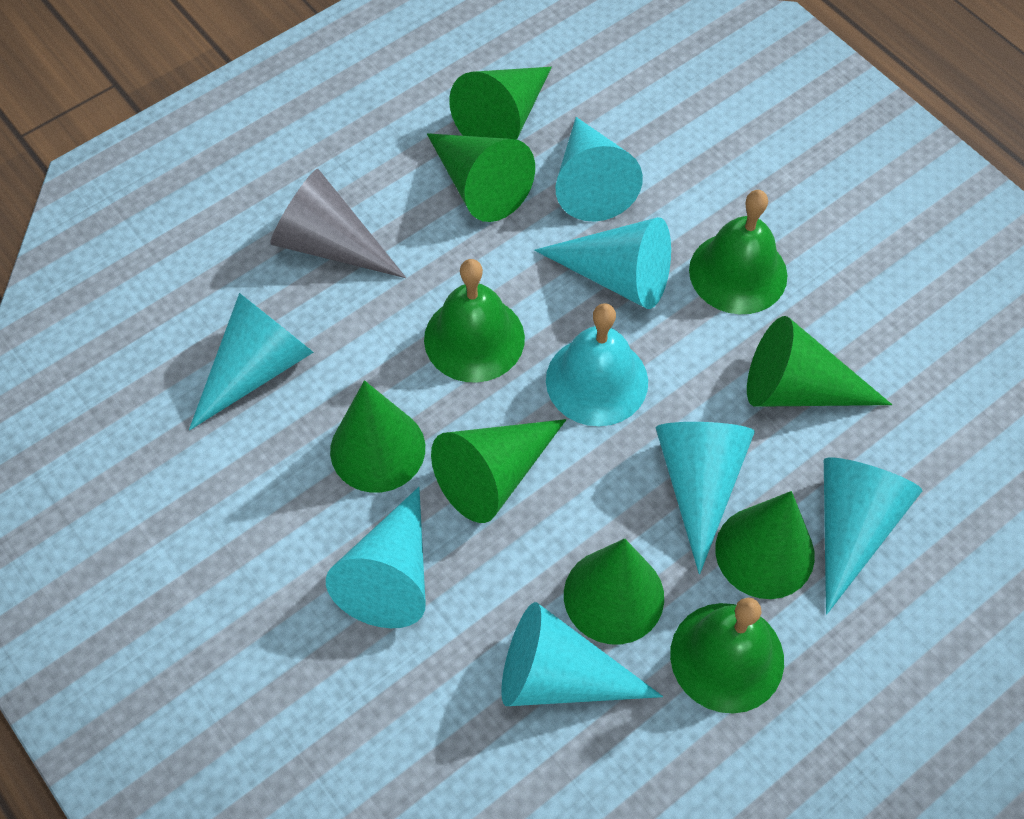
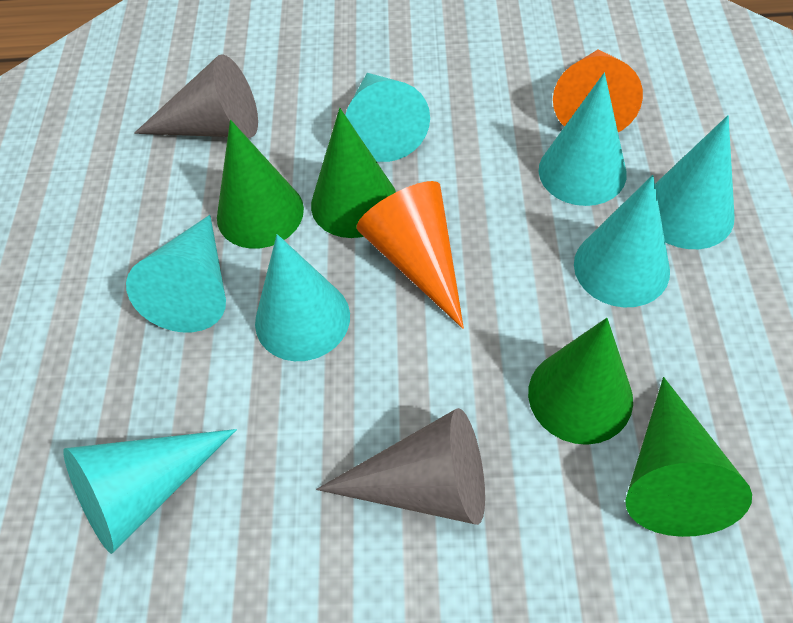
green bell: [424,259,525,383] [670,598,784,714] [689,190,787,314] = 3 -> none = 0
green cone: [330,380,425,493] [427,133,535,222] [431,419,566,523] [449,67,552,140] [564,538,664,644] [715,491,815,599] [747,316,892,407] = 7 -> [217,120,304,249] [311,108,396,238] [528,318,633,445] [625,377,752,537] = 4
grey cone: [270,169,406,278] = 1 -> [134,54,258,138] [316,408,485,525] = 2
orange cone: none = 0 -> [356,181,464,329] [553,49,643,132] = 2
turquoise bell: [546,303,648,426] = 1 -> none = 0

